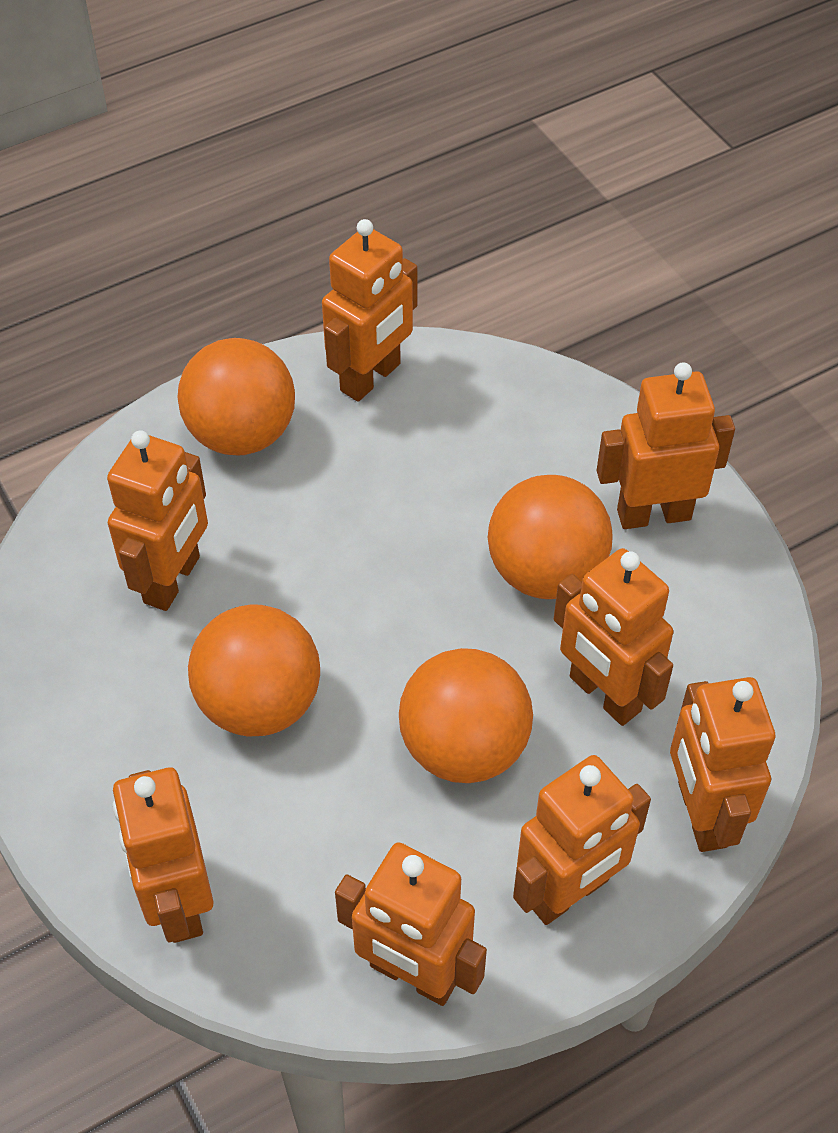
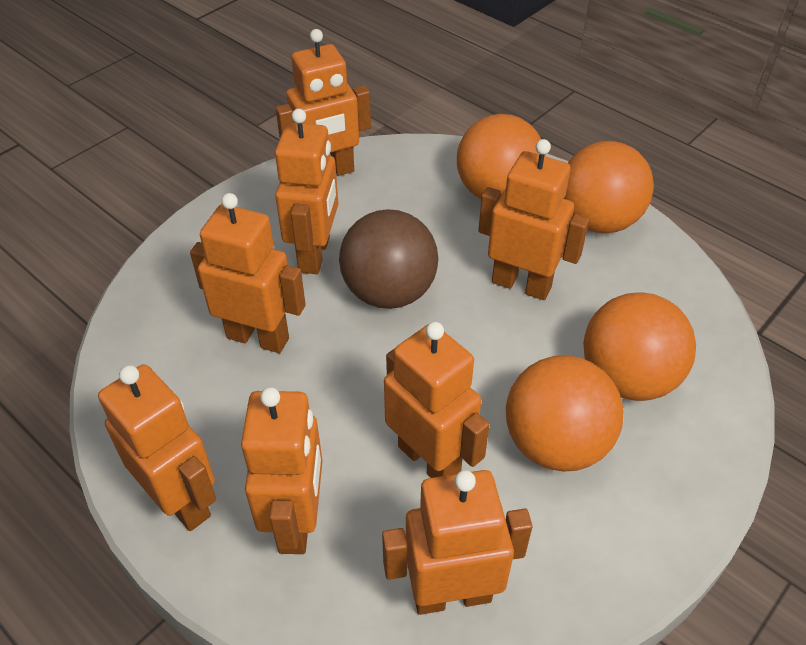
brown ball: none = 0 -> [339,209,438,309] = 1

